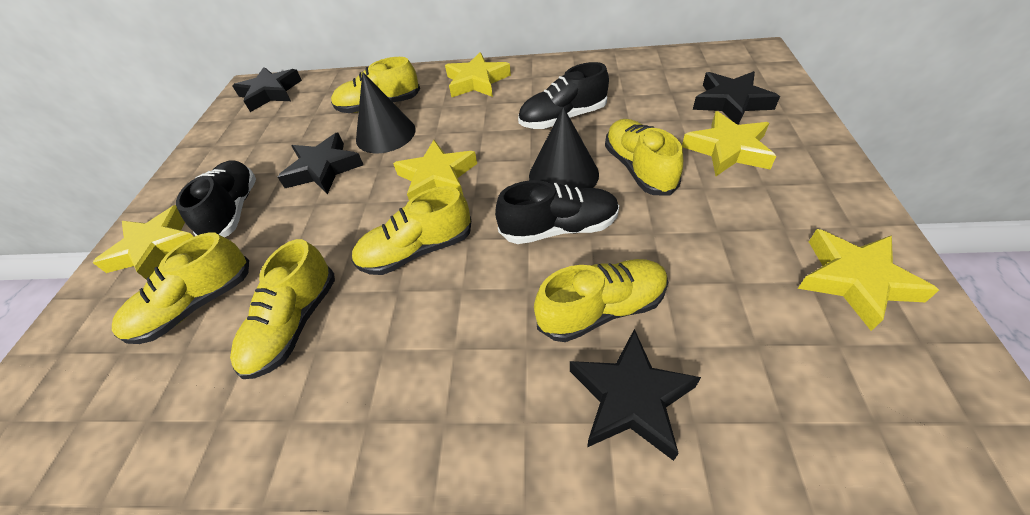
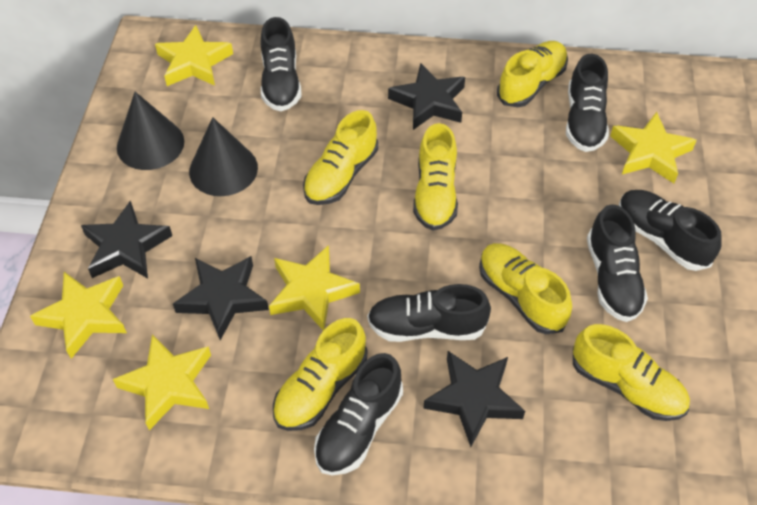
black shoe: [176,160,256,237] [495,180,619,244] [518,62,609,129] = 3 -> [260,17,301,111] [314,353,403,475] [367,284,491,342] [566,54,609,152] [587,204,648,322] [619,190,722,271] = 6

